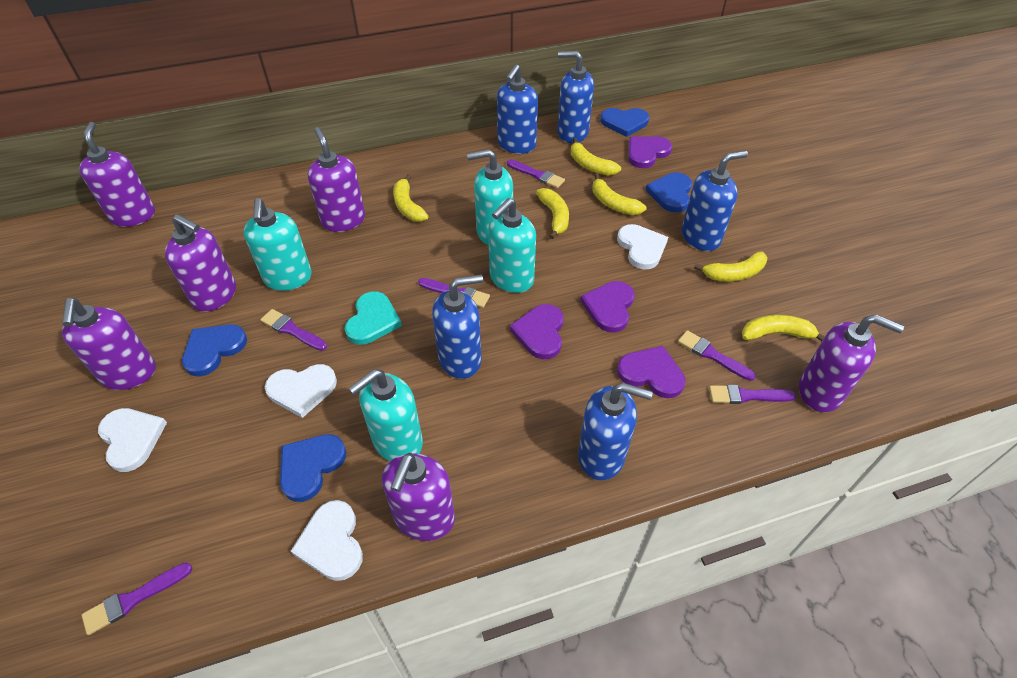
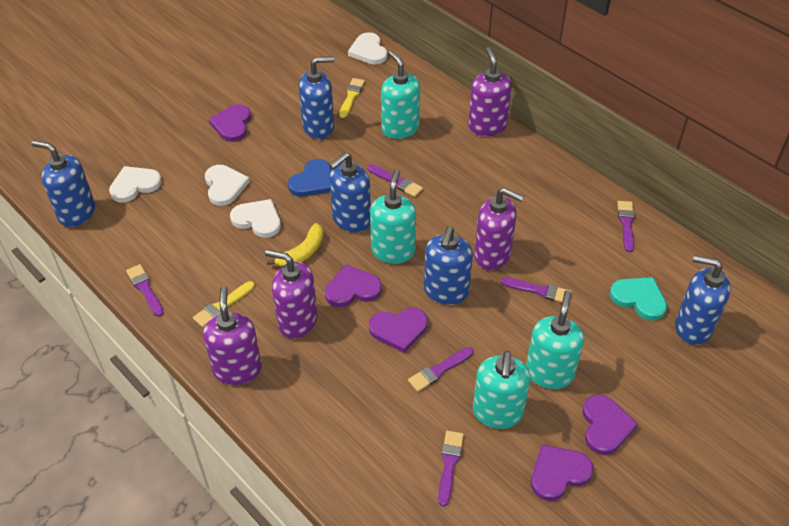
blue heart: [182,324,247,376] [280,434,346,502] [600,108,649,137] [646,172,692,212] = 4 -> [288,159,331,197] = 1
purple heart: [510,304,564,359] [580,281,635,333] [617,346,686,398] [628,136,672,168] = 4 -> [209,104,251,142] [325,265,382,307] [369,308,428,353] [531,445,593,501] [582,394,638,455] = 5
purple soap dispenser: [62,298,156,390] [79,122,155,227] [165,214,236,312] [308,127,365,232] [382,453,455,541] [799,314,904,412] = 6 -> [203,286,262,385] [265,249,317,339] [468,47,512,136] [474,187,524,270] = 4
yellow banana: [393,174,429,222] [536,188,569,239] [571,138,621,176] [592,174,647,215] [694,251,767,281] [742,315,825,341] = 6 -> [267,223,324,267] = 1
yellow brush: none = 0 -> [193,281,255,327] [339,78,365,118] = 2

